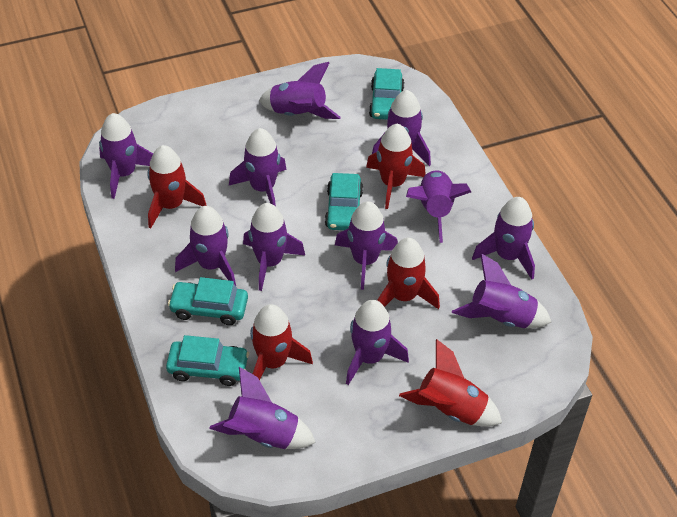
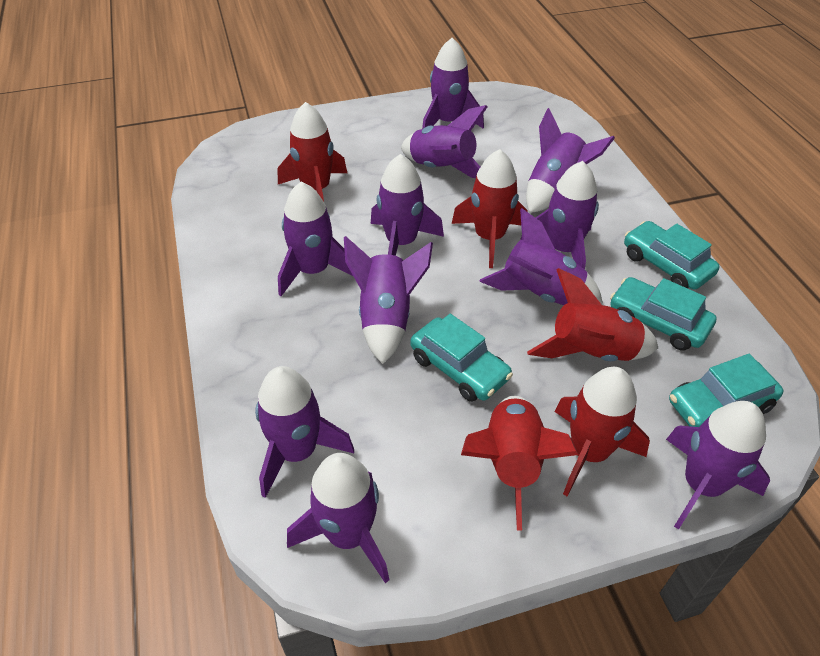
purple rocket: [99,113,153,199] [175,206,236,286] [209,367,316,449] [229,128,286,206] [243,203,305,291] [259,62,341,119] [335,201,398,290] [346,300,409,385] [372,90,431,166] [406,170,471,243] [452,253,551,328] [472,197,535,279] = 12 -> [255,366,354,498] [278,182,353,296] [287,453,389,583] [344,236,433,364] [371,154,444,256] [401,105,488,178] [422,38,484,129] [479,208,603,305] [520,161,599,269] [526,108,615,213] [666,401,770,529] = 11

